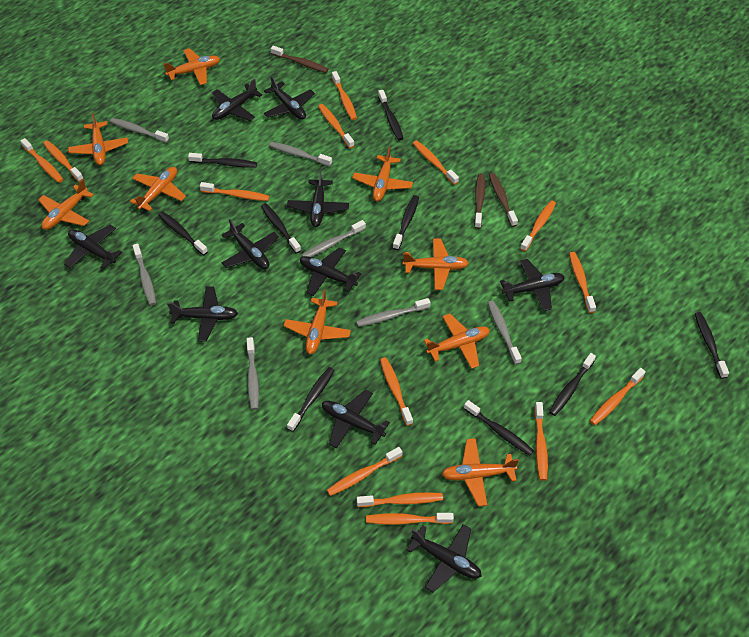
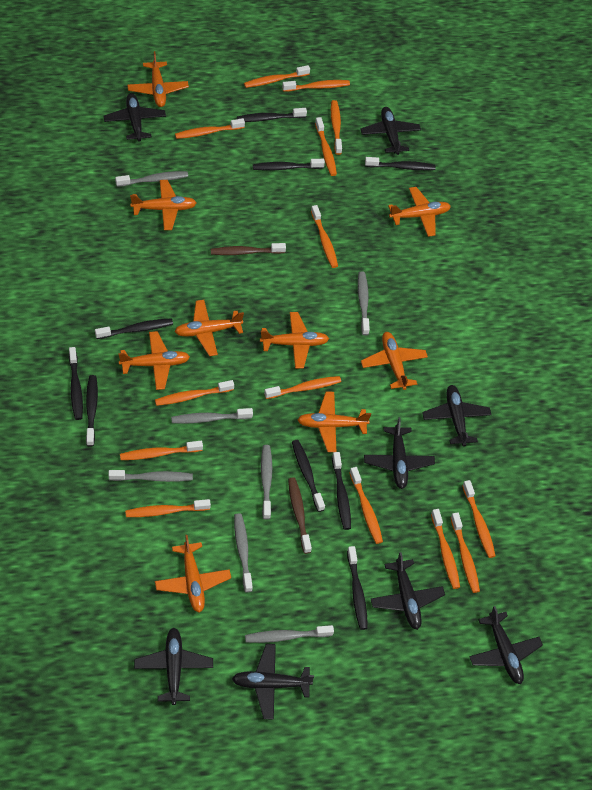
black plane: [64,225,122,269] [167,286,238,342] [212,79,262,121] [222,219,279,269] [263,75,315,120] [287,170,349,227] [300,247,361,296] [322,390,390,448] [407,524,482,593] [500,259,565,311] = 10 -> [103,93,166,142] [134,628,213,705] [232,644,314,720] [360,107,421,155] [364,417,435,489] [371,552,445,630] [422,385,492,447] [469,606,543,684] = 8
brown toothbrush: [271,46,328,73] [474,174,485,229] [489,173,518,227] = 3 -> [211,243,286,255] [288,478,312,554] = 2

